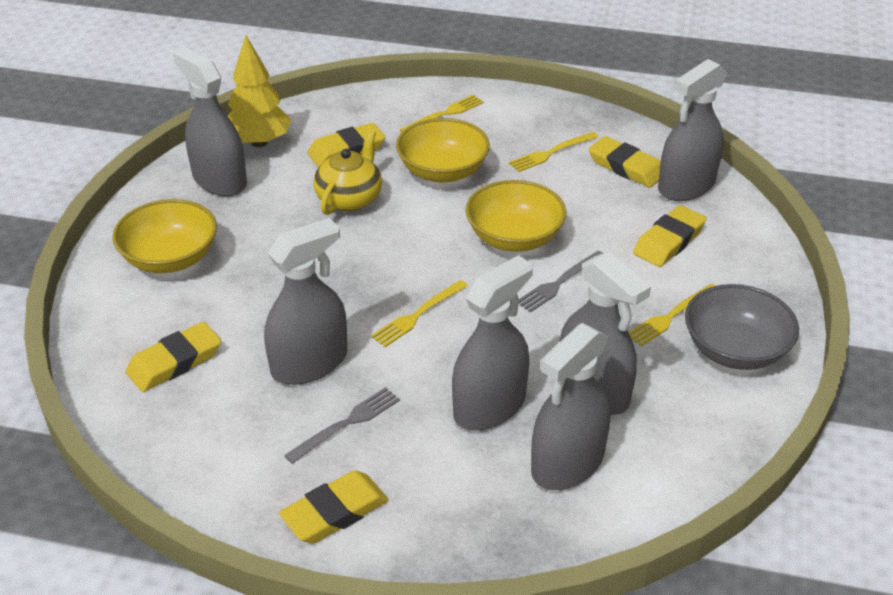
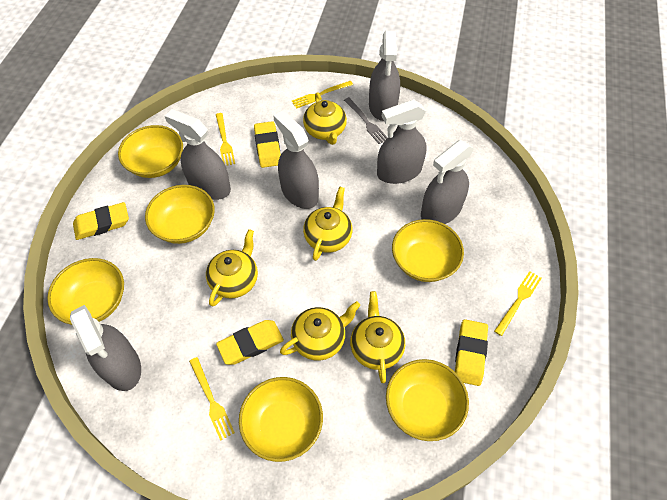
grey bowl: [685,284,799,370] = 1 -> none = 0
grey fork: [284,387,400,464] [519,251,603,313] = 2 -> [344,97,388,144] = 1
yellow bowl: [112,199,217,273] [396,118,490,183] [466,180,566,252] = 3 -> [47,258,124,325] [118,125,183,178] [145,185,215,244] [239,377,323,462] [386,359,469,441] [392,219,464,282] = 6
yellow eraser: [125,322,221,392] [279,470,389,544] [307,123,385,167] [589,136,661,188] [633,205,706,267] = 5 -> [73,202,129,240] [216,320,284,365] [254,121,281,168] [455,319,488,386] = 4
yellow teapot: [314,130,382,215] = 1 -> [206,229,258,307] [280,301,360,361] [303,92,347,145] [303,187,352,261] [350,291,405,383] = 5
yellow tree: [228,35,292,147] = 1 -> none = 0

